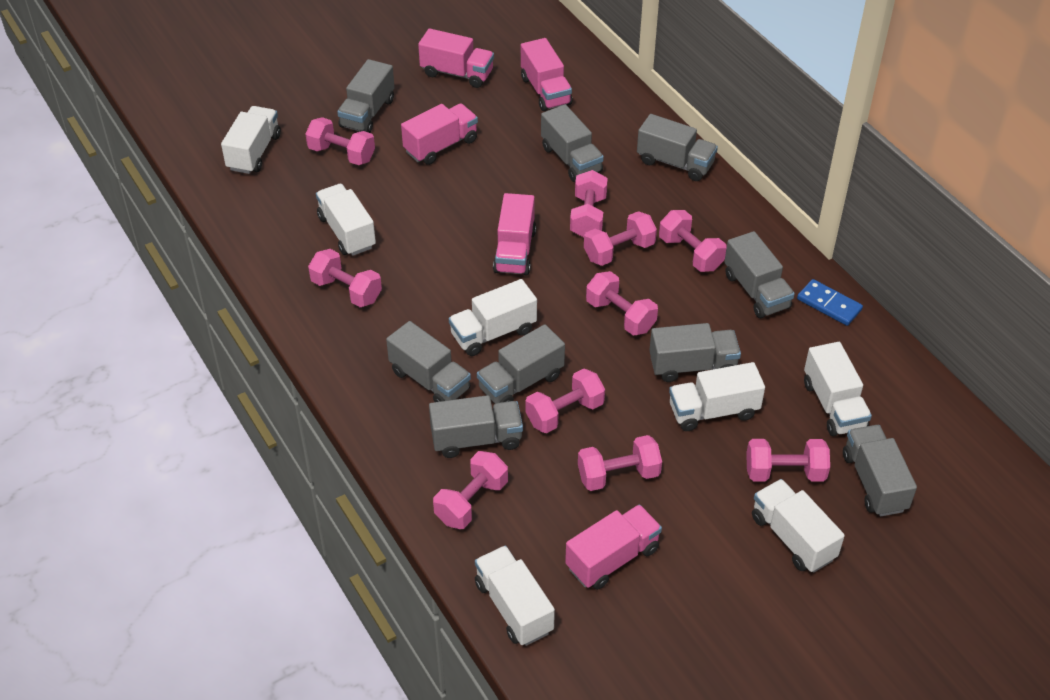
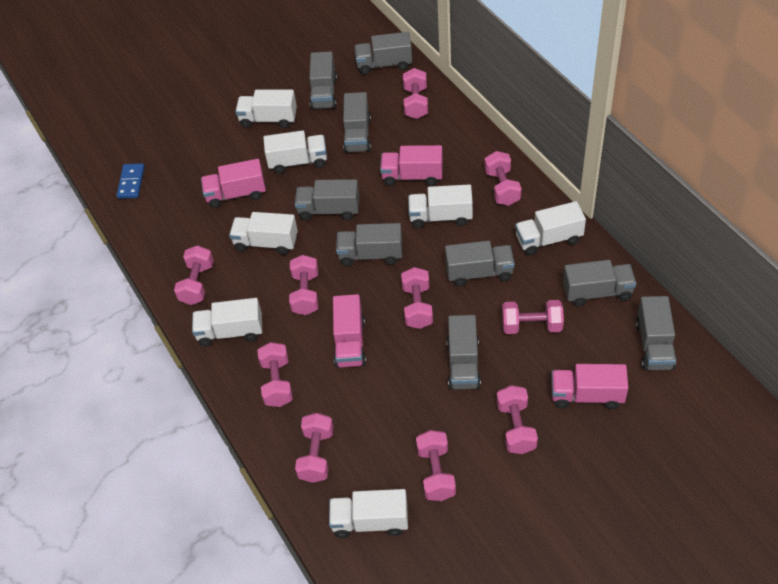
pink truck: [401,104,478,165] [418,28,494,88] [493,193,536,275] [521,38,572,111] [565,504,662,590] = 5 -> [201,159,266,208] [333,294,366,368] [380,145,443,186] [551,364,628,409] = 4

